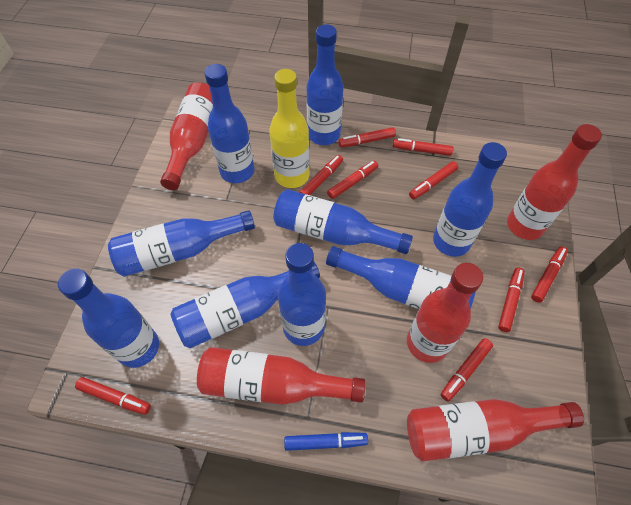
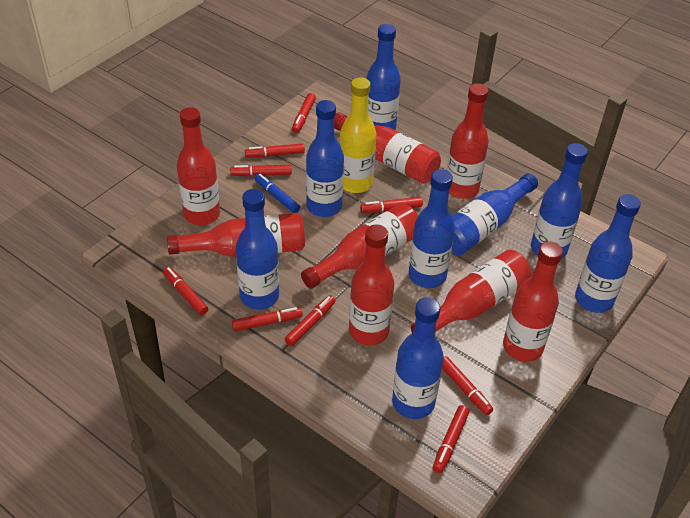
blue bottle: [58,269,159,368] [108,210,255,277] [171,262,320,348] [204,64,254,183] [273,189,413,254] [278,243,326,346] [306,24,344,145] [326,246,476,310] [433,142,507,257] = 9 -> [236,189,279,310] [306,100,344,217] [366,24,401,130] [392,297,444,419] [409,169,455,288] [451,173,538,255] [531,143,588,259] [575,194,641,313] = 8
red bottle: [160,82,213,190] [197,347,366,405] [407,263,483,363] [407,399,584,462] [507,124,602,240] = 5 -> [167,213,305,257] [177,107,220,225] [301,203,418,289] [334,112,441,184] [349,225,394,345] [411,250,531,333] [447,84,489,199] [503,241,563,362] = 8

